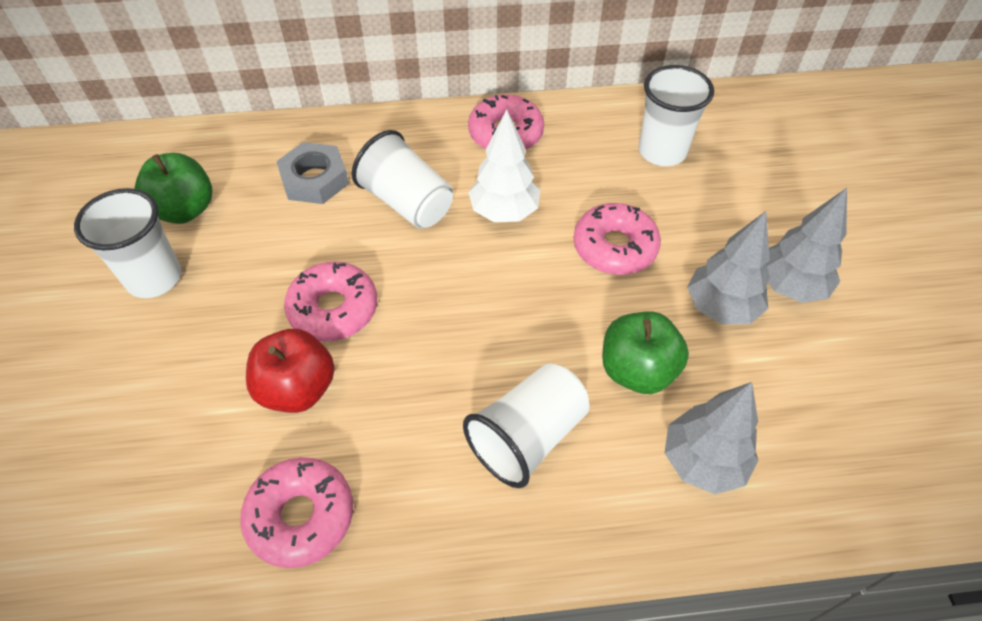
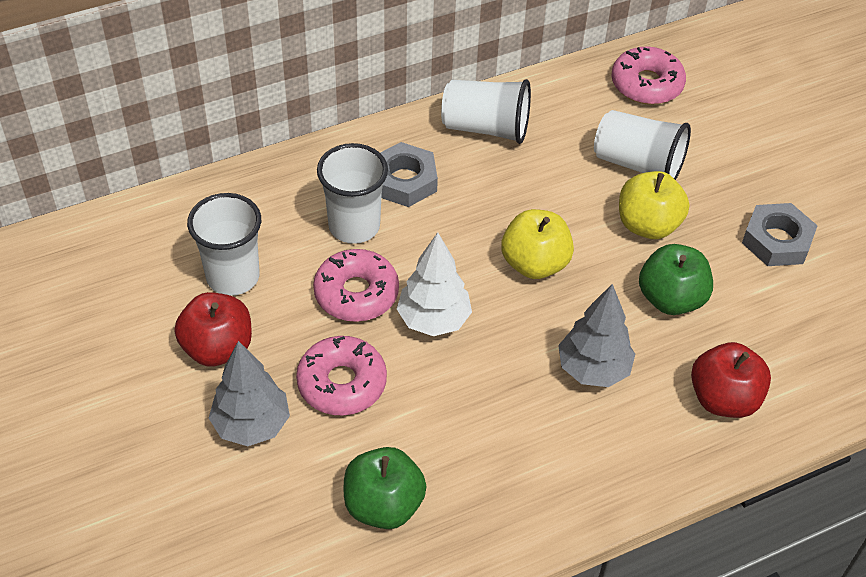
grey nut: [276,142,349,204] = 1 -> [380,142,438,207] [742,203,818,266] = 2
grey tree: [665,382,759,494] [687,211,770,325] [766,188,847,303] = 3 -> [209,341,290,446] [558,284,635,387] = 2
pink donut: [240,457,353,568] [284,261,377,342] [468,94,544,150] [573,203,661,275] = 4 -> [296,336,387,415] [313,249,399,322] [611,47,686,105] = 3
red apple: [246,329,335,413] = 1 -> [174,292,252,366] [691,342,771,418] = 2
yellow apple: none = 0 -> [501,209,574,279] [619,171,689,239] = 2

